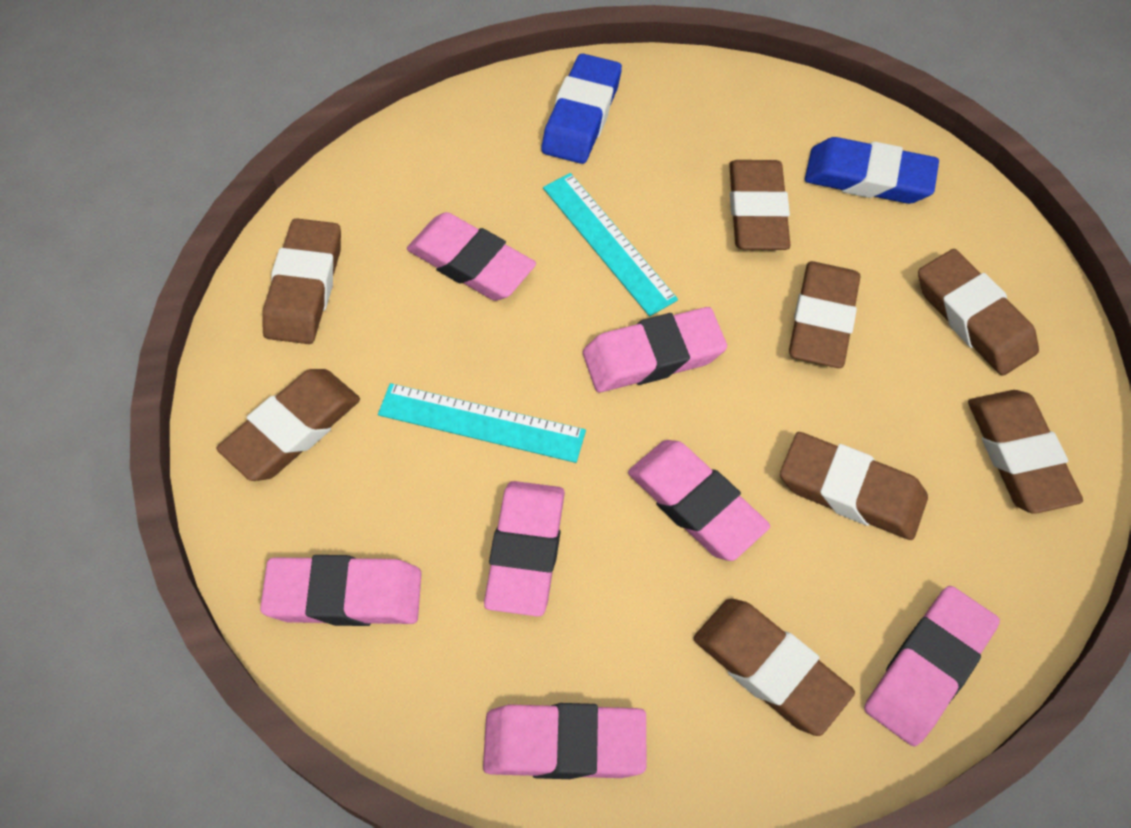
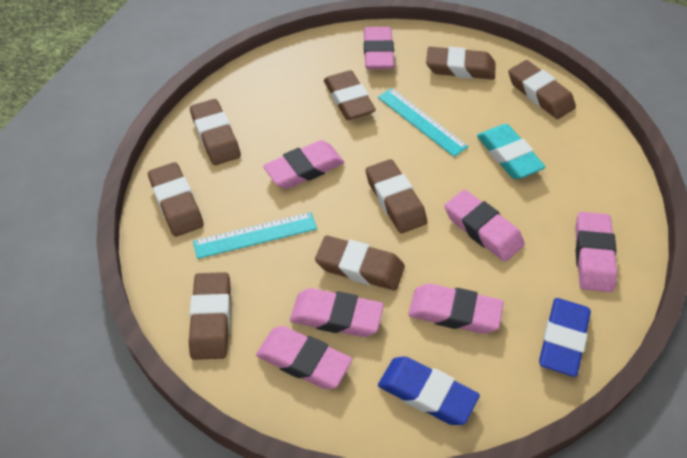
turquoise eraser: none = 0 -> [477,124,545,179] = 1

